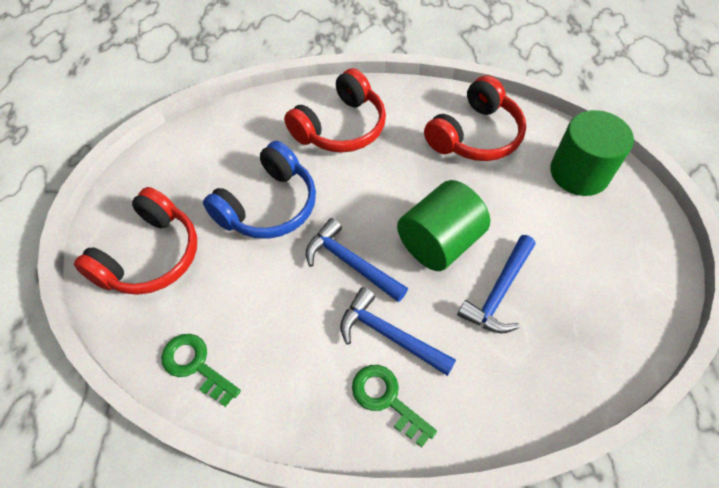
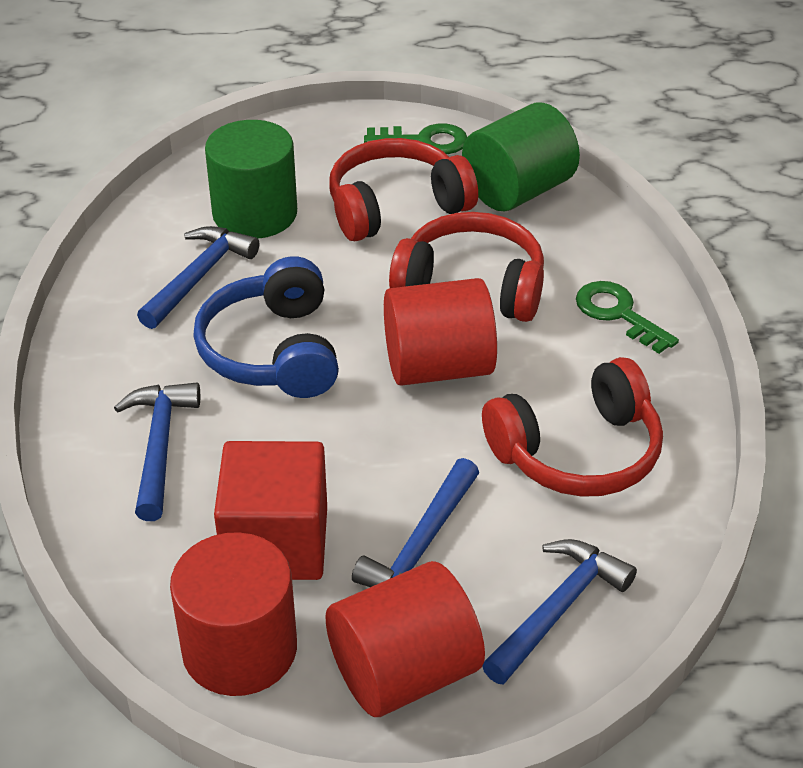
blue hammer: [306,218,408,302] [340,287,456,376] [457,235,535,334] = 3 -> [114,383,200,521] [137,226,259,329] [352,458,479,587] [482,539,637,685] = 4
red cube: none = 0 -> [214,441,327,580] = 1
red cylinder: none = 0 -> [170,532,297,696] [325,561,485,717] [384,278,497,386] = 3

